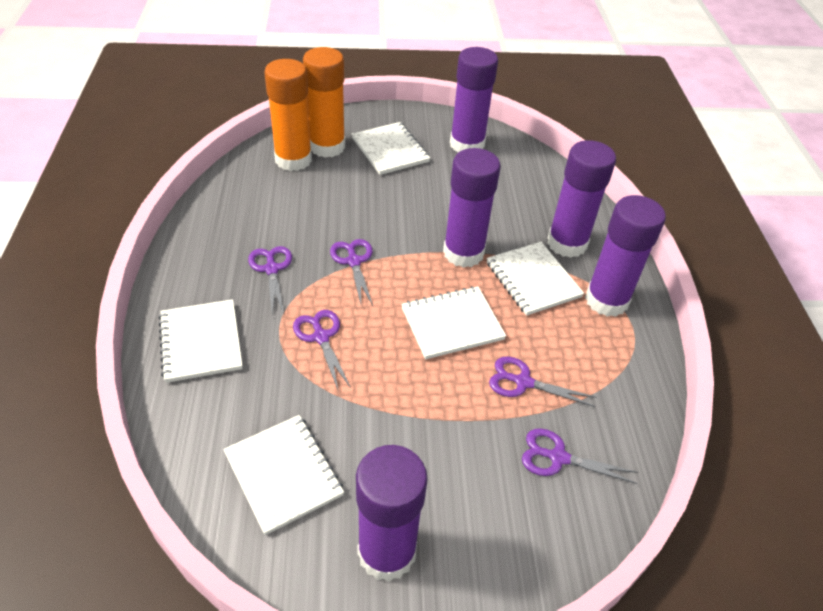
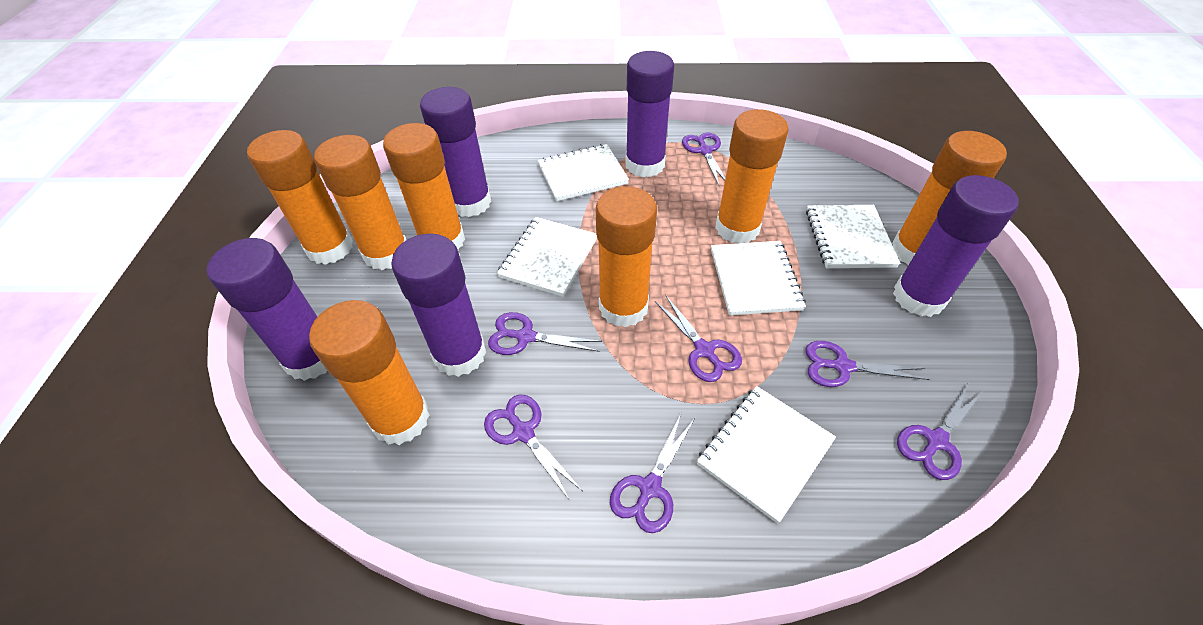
orange glue stick: [264,59,312,171] [303,47,345,158] = 2 -> [247,130,353,265] [309,300,430,445] [314,135,406,270] [383,123,465,250] [596,186,657,327] [715,109,789,243] [892,131,1007,265] = 7
purple scissors: [248,246,292,314] [293,310,351,389] [330,239,373,306] [489,356,596,407] [522,428,638,484] = 5 -> [484,394,582,501] [488,312,602,355] [610,414,695,533] [655,295,742,382] [682,132,725,185] [805,341,929,387] [897,382,983,480] = 7

